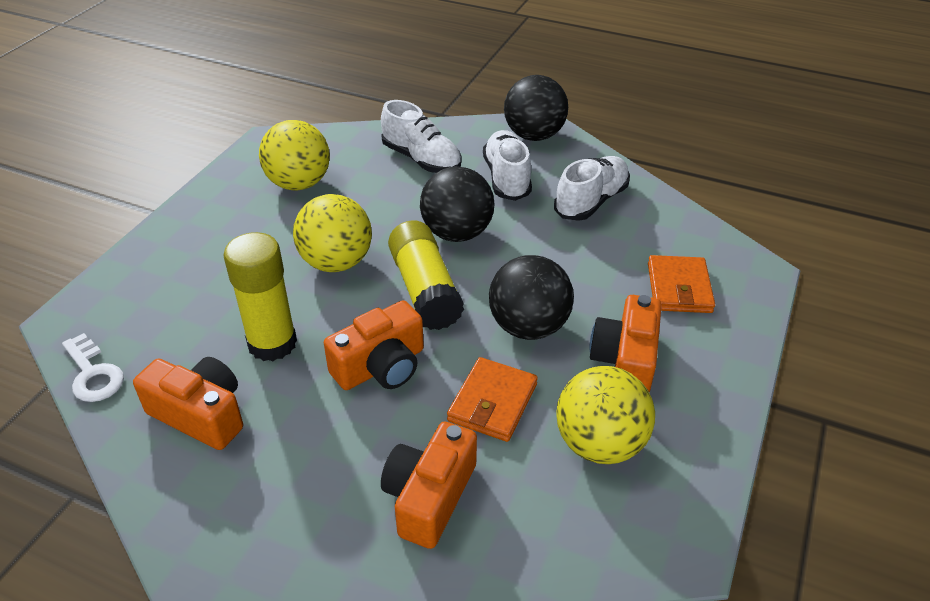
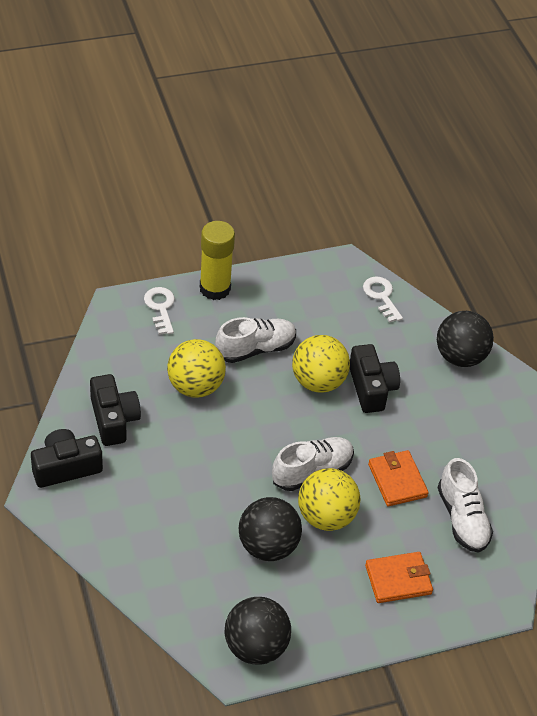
black camera: none = 0 -> [31,429,103,488] [90,374,141,446] [350,344,400,413] = 3
orange camera: [133,357,243,450] [324,300,424,390] [381,422,477,549] [589,295,662,393] = 4 -> none = 0
white key: [62,333,124,402] = 1 -> [144,287,175,335] [363,277,403,323] = 2
yellow glue stick: [223,232,297,361] [388,220,464,330] = 2 -> [200,221,235,300] = 1

